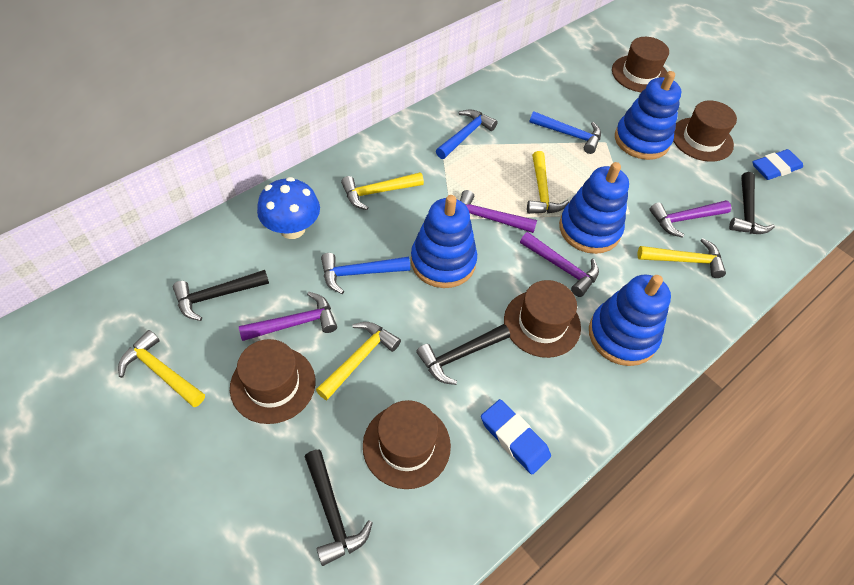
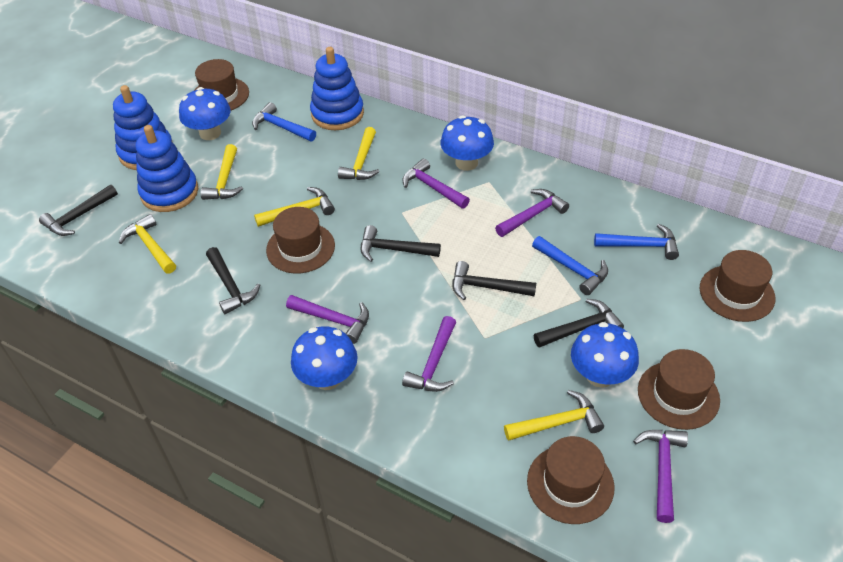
black hammer: [173,270,269,321] [305,450,372,566] [416,324,510,385] [729,172,775,234] = 4 -> [39,185,118,236] [206,247,260,314] [361,225,441,262] [452,261,536,300] [534,299,624,348] = 5
blue eraser: [481,399,551,475] [752,149,803,180] = 2 -> none = 0
blue mushroom: [257,177,320,239] = 1 -> [179,87,231,140] [291,326,358,390] [441,115,494,171] [571,322,639,388] = 4
blue stacking toy: [411,195,477,288] [559,162,629,254] [589,274,671,366] [615,71,681,160] = 4 -> [113,85,173,170] [136,125,198,212] [310,47,364,130] = 3
purple hammer: [239,292,337,341] [460,190,537,233] [520,232,599,297] [650,200,731,238] = 4 -> [286,295,369,344] [402,158,470,209] [402,316,456,392] [495,189,569,237] [633,430,688,523] = 5

